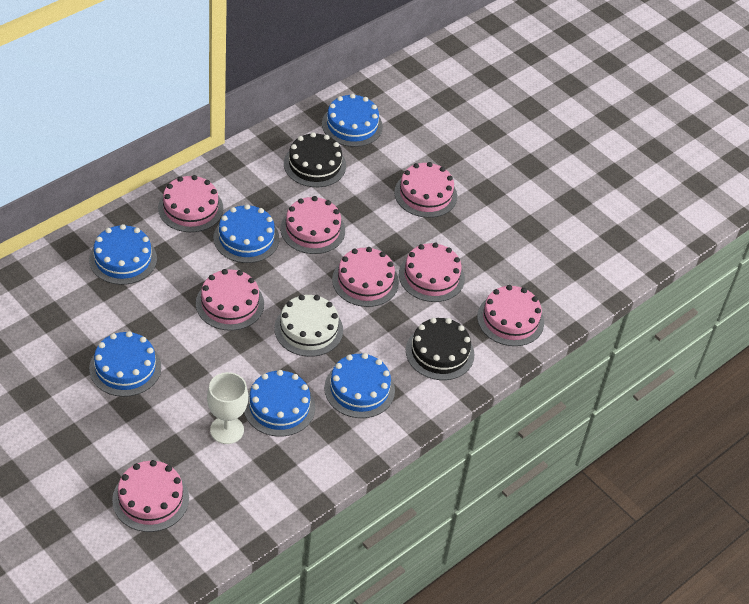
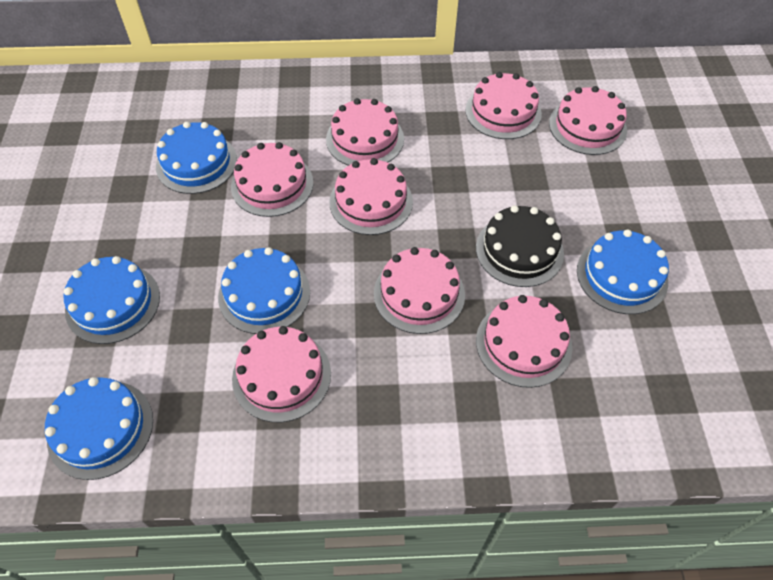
black cake: [284,132,346,187] [406,318,474,380] = 2 -> [476,205,564,287] = 1
blue cake: [89,224,157,285] [89,331,161,397] [214,204,279,263] [244,370,315,437] [322,94,383,147] [324,353,395,418] = 6 -> [45,377,153,480] [64,256,160,344] [156,122,237,194] [218,247,310,334] [577,229,669,314] = 5
white cake: [274,295,343,357] = 1 -> none = 0
white goblet: [207,372,248,444] = 1 -> none = 0

